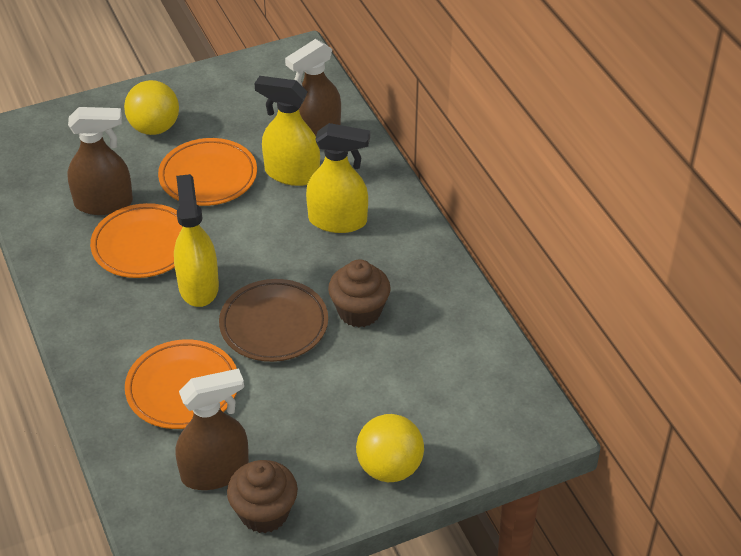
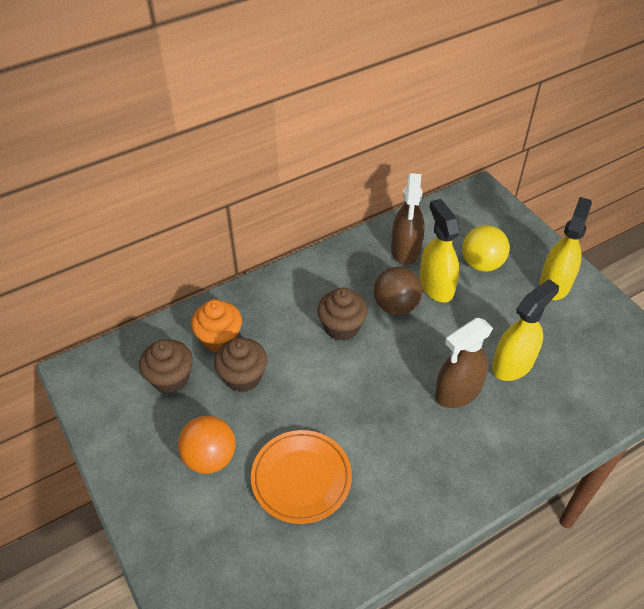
brown ball: none = 0 -> [374,266,422,315] = 1
brown cupcake: [227,460,298,533] [328,259,391,327] = 2 -> [139,339,193,394] [214,338,267,392] [317,288,368,341] = 3
brown plate: [219,279,328,362] = 1 -> none = 0
brown spray bottle: [67,107,133,215] [175,369,249,490] [285,39,341,136] = 3 -> [391,173,425,265] [435,318,493,408] = 2
orange ball: none = 0 -> [178,416,236,474] = 1
orange cupcake: none = 0 -> [191,299,242,353] = 1
orange plate: [90,203,183,278] [125,339,237,429] [158,138,257,206] = 3 -> [251,430,352,524] = 1
yellow ball: [124,80,179,135] [356,414,424,482] = 2 -> [462,225,510,272] = 1

